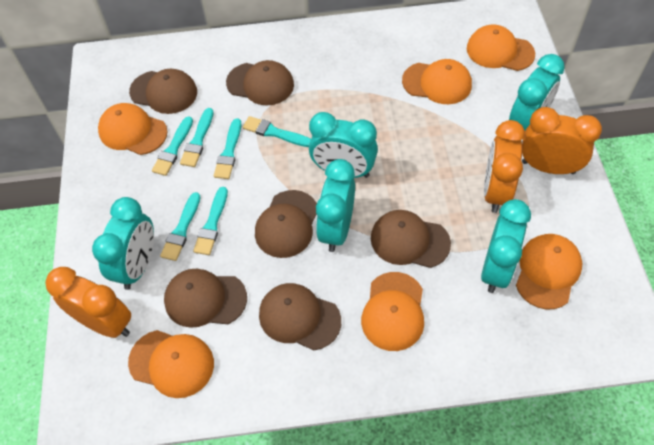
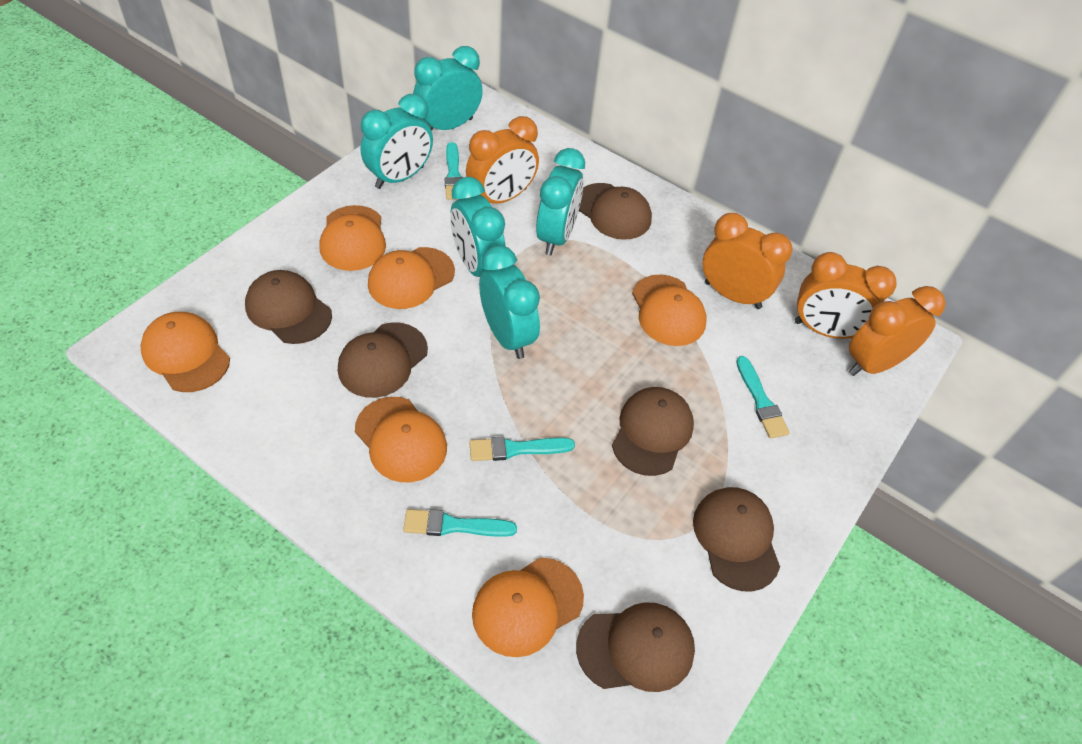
orange clock: [45,267,131,338] [484,120,525,213] [522,107,602,174] = 3 -> [466,116,539,204] [703,213,792,309] [795,252,897,339] [849,286,946,376] = 4
turquoise brush: [152,116,193,176] [160,192,200,261] [180,108,214,167] [193,187,228,255] [214,118,241,179] [243,116,311,147] = 6 -> [403,509,517,537] [445,142,464,200] [469,437,575,461] [736,356,790,438] = 4

